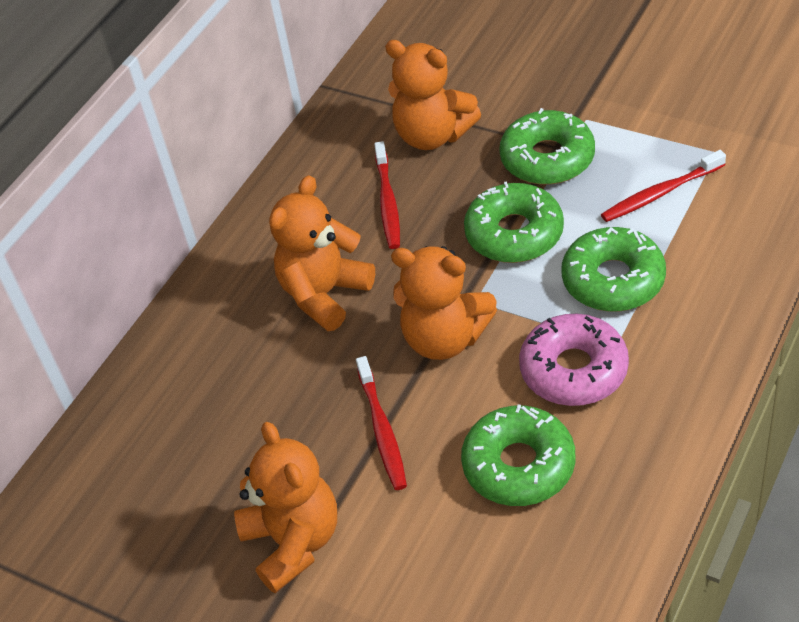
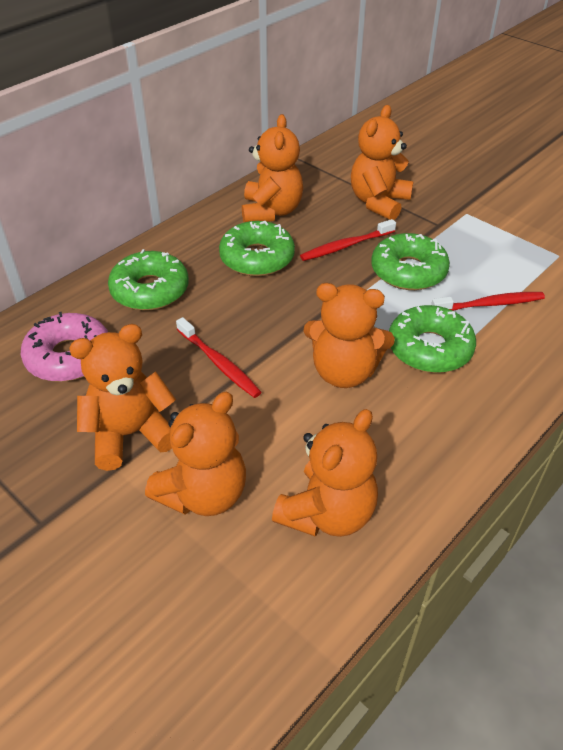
orange teddy bear: [234,422,337,593] [269,175,375,331] [385,40,481,150] [391,246,497,360] = 4 -> [69,324,176,471] [145,392,246,516] [242,114,303,222] [272,409,378,537] [304,283,395,388] [351,105,413,220] = 6

